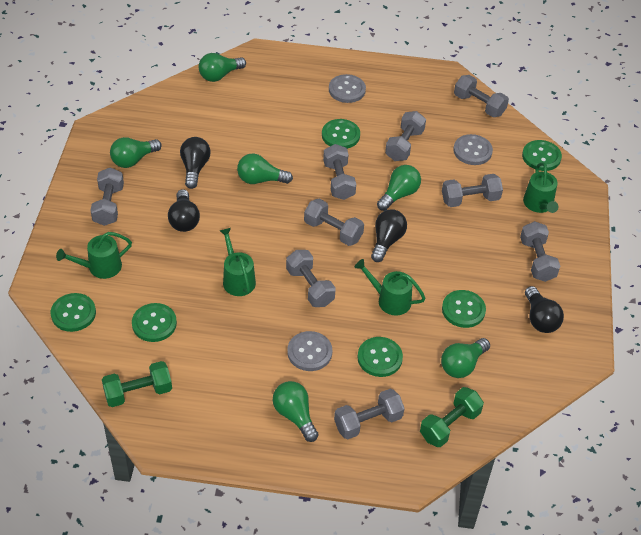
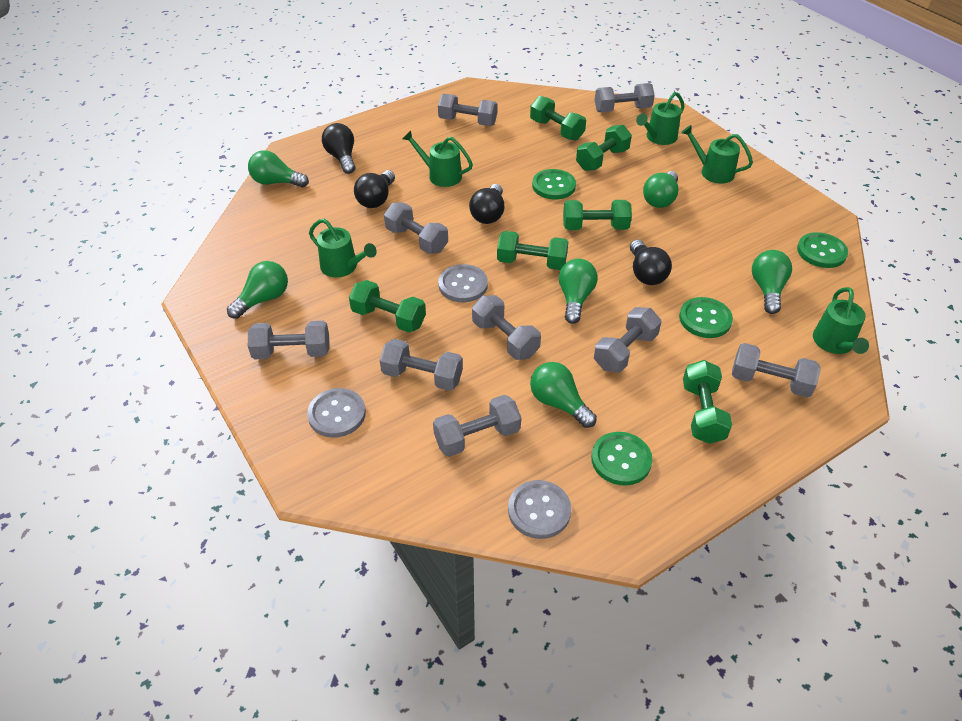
green button: [51,293,96,332] [132,303,177,342] [322,119,360,149] [358,337,403,377] [442,290,486,328] [522,140,562,171] = 6 -> [532,169,576,200] [591,432,653,486] [679,297,733,338] [797,232,848,268] = 4
green dumbbell: [102,361,172,407] [420,387,484,447] = 2 -> [349,280,426,333] [497,231,568,270] [530,96,586,141] [563,200,632,230] [576,125,632,171] [683,360,732,444] = 6
green watering can: [56,232,132,279] [220,228,256,296] [354,259,426,316] [523,163,558,213] = 4 -> [309,219,377,277] [403,130,473,187] [636,92,684,145] [681,125,753,184] [813,287,869,354] = 5

